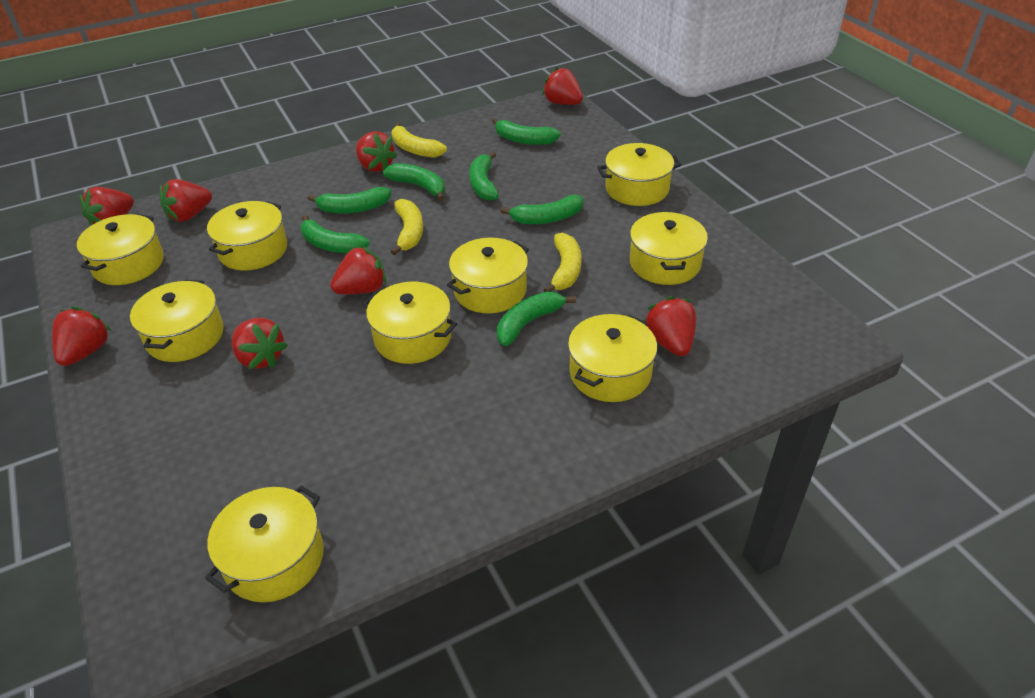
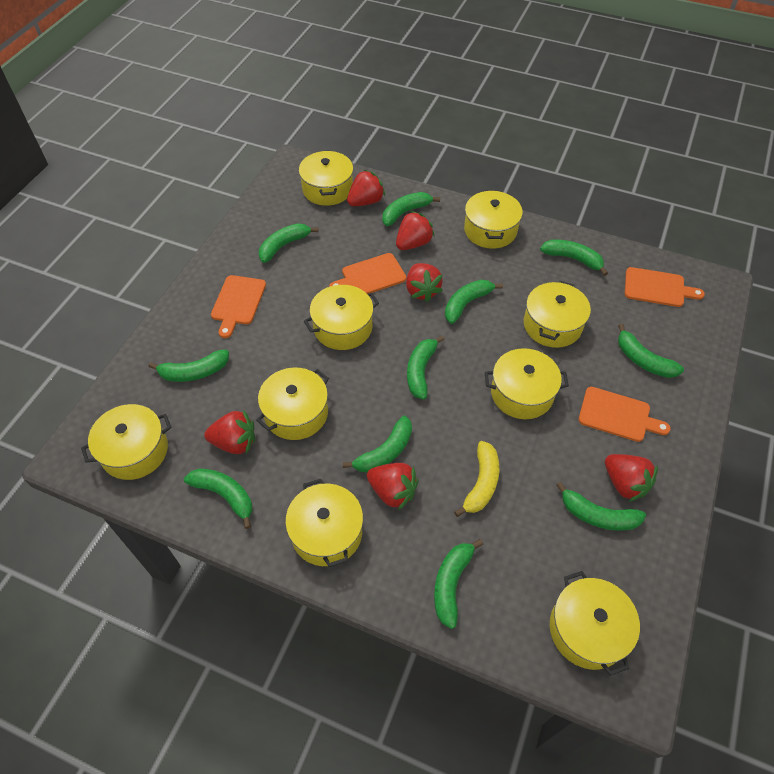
green banana: [301,215,370,253] [308,187,391,213] [383,163,445,201] [469,152,499,201] [492,118,561,145] [497,292,576,346] [500,195,583,224] = 7 -> [149,349,229,382] [184,468,252,529] [259,223,319,263] [343,416,412,472] [382,192,440,226] [407,336,445,399] [434,539,483,629] [445,280,503,324] [540,239,608,276] [556,482,646,531] [618,324,684,378] = 11
orange cutting board: none = 0 -> [211,275,266,338] [329,253,406,294] [578,387,671,442] [625,267,705,307] = 4
red strawberry: [52,306,112,366] [79,187,134,225] [160,179,212,222] [232,318,288,369] [330,245,386,294] [356,131,397,172] [542,67,583,105] [644,296,696,356] = 8 -> [204,410,255,454] [347,170,385,206] [367,463,419,510] [396,211,435,250] [406,263,443,302] [605,454,658,502] = 6
yellow banana: [391,199,423,256] [392,122,447,158] [544,233,582,292] = 3 -> [454,441,499,517] = 1

